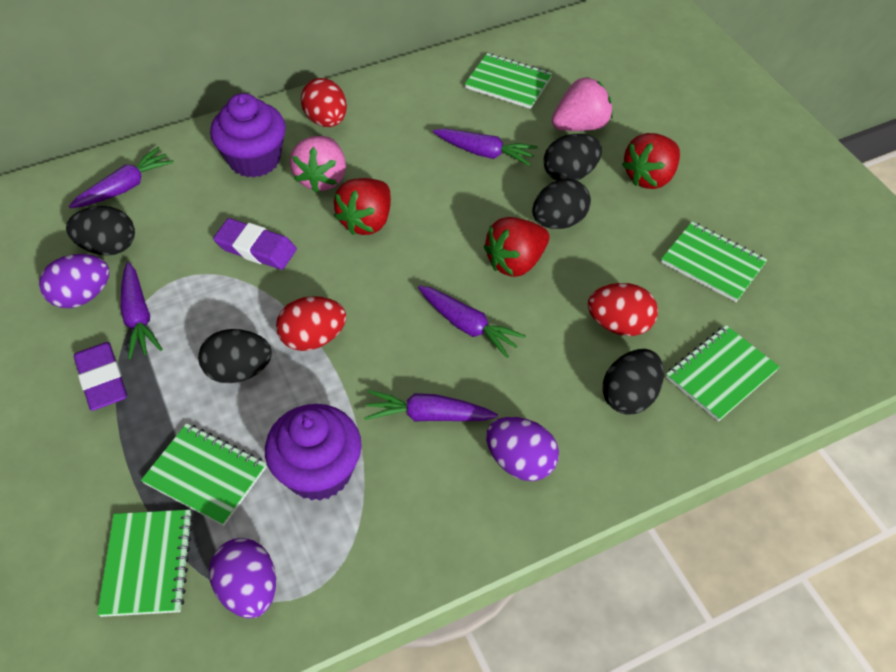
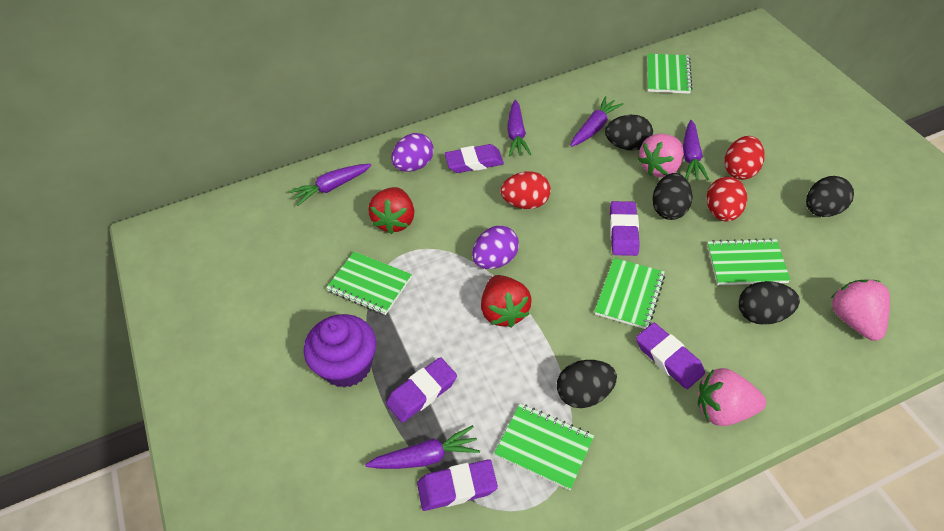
pink strawberry: [290,136,346,193] [552,78,613,131] = 2 -> [638,134,683,177] [698,368,766,426] [831,279,890,341] = 3
purple cupcake: [210,93,286,178] [265,404,362,501] = 2 -> [304,314,376,388] = 1
purple egg: [39,254,110,308] [209,538,276,618] [486,417,559,481] = 3 -> [391,133,434,172] [472,226,519,269] = 2
purple eraser: [74,342,127,411] [213,218,297,270] = 2 -> [386,357,457,423] [417,459,498,511] [445,144,504,173] [610,201,640,256] [636,323,705,389] = 5
red strawberry: [334,178,391,235] [484,217,549,277] [622,133,680,189] = 3 -> [368,187,414,234] [481,275,532,328] = 2

